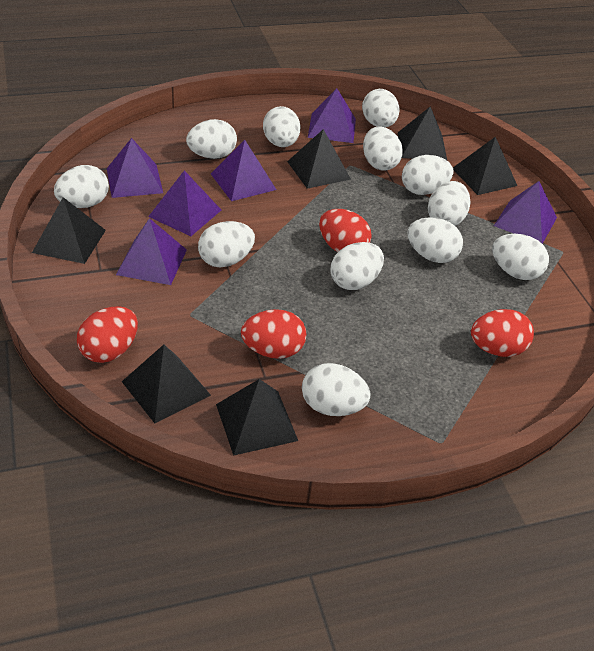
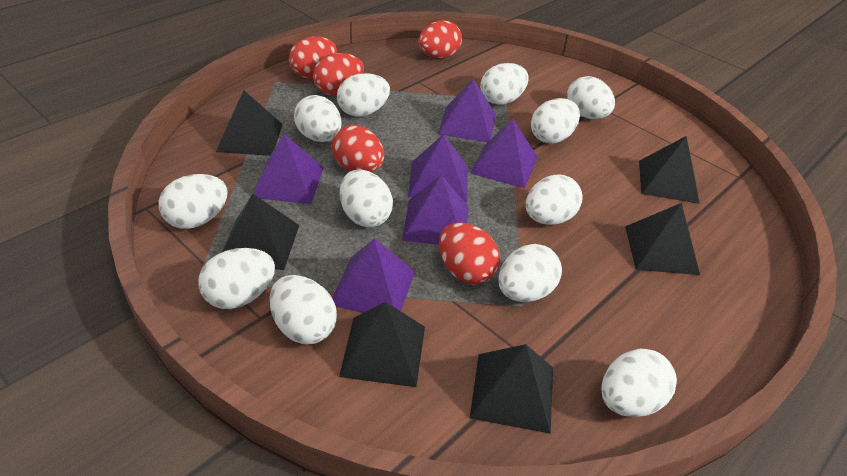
red egg: [77,306,138,363] [241,309,306,359] [319,209,372,252] [471,309,534,357] = 4 -> [289,36,337,78] [313,53,364,95] [332,125,384,172] [418,20,462,58] [439,222,500,285] = 5

